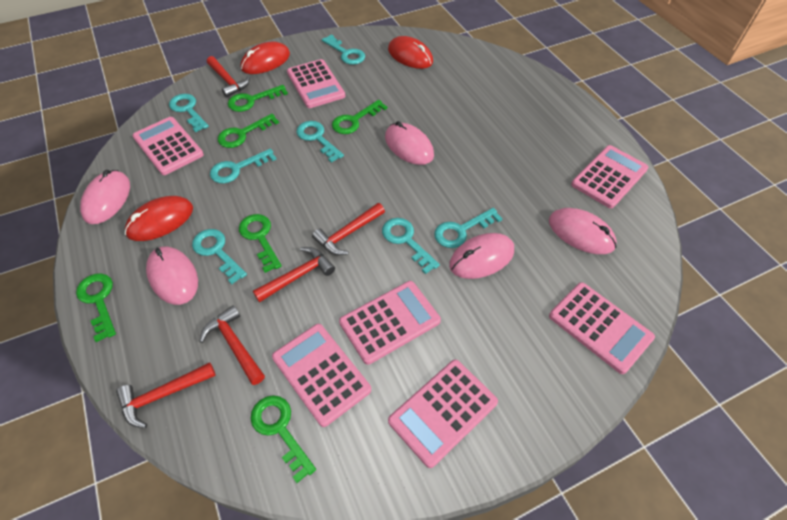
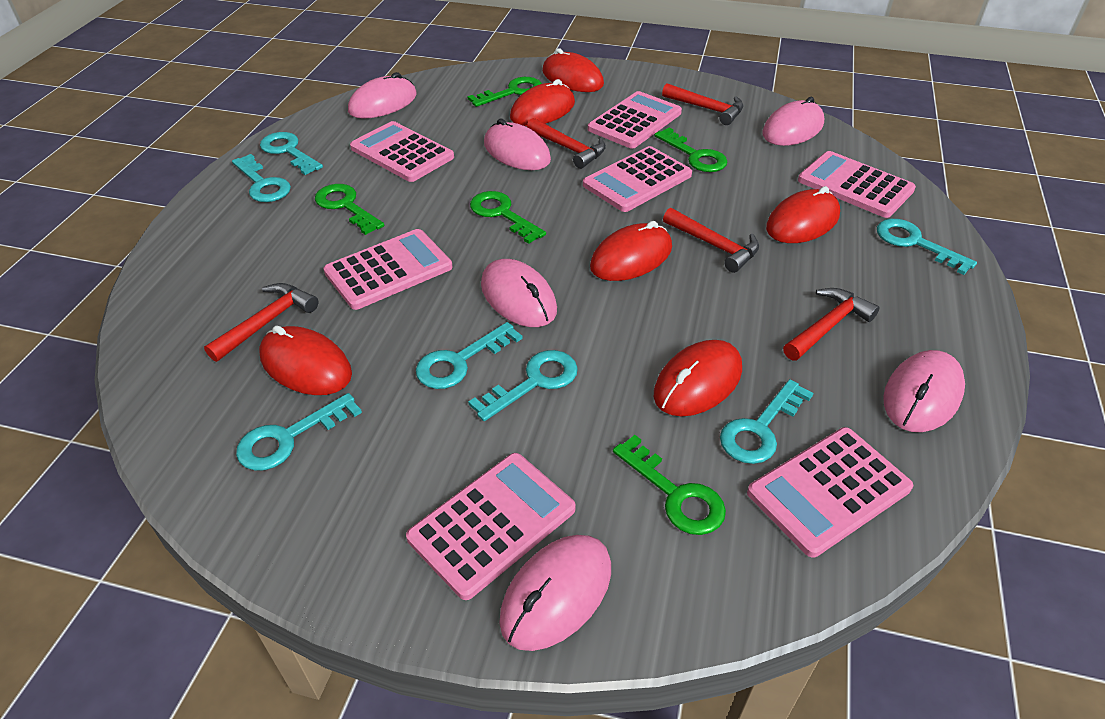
green key: [76,273,116,342] [218,114,279,148] [228,85,288,112] [239,214,282,273] [250,395,316,483] [332,100,387,134] = 6 -> [315,184,384,235] [467,77,542,107] [470,191,546,244] [613,435,726,535] [655,128,727,172] = 5
pink mouse: [80,170,130,224] [146,247,198,305] [385,121,434,165] [449,233,514,279] [549,208,617,254] = 5 -> [348,72,417,119] [481,259,557,327] [484,118,551,170] [499,535,611,651] [762,97,824,146] [883,350,965,432] = 6
red mouse: [125,196,193,241] [241,42,290,74] [388,36,433,69] = 3 -> [259,325,352,395] [510,79,575,126] [542,48,604,92] [590,221,672,281] [654,340,742,417] [766,186,840,243] = 6

